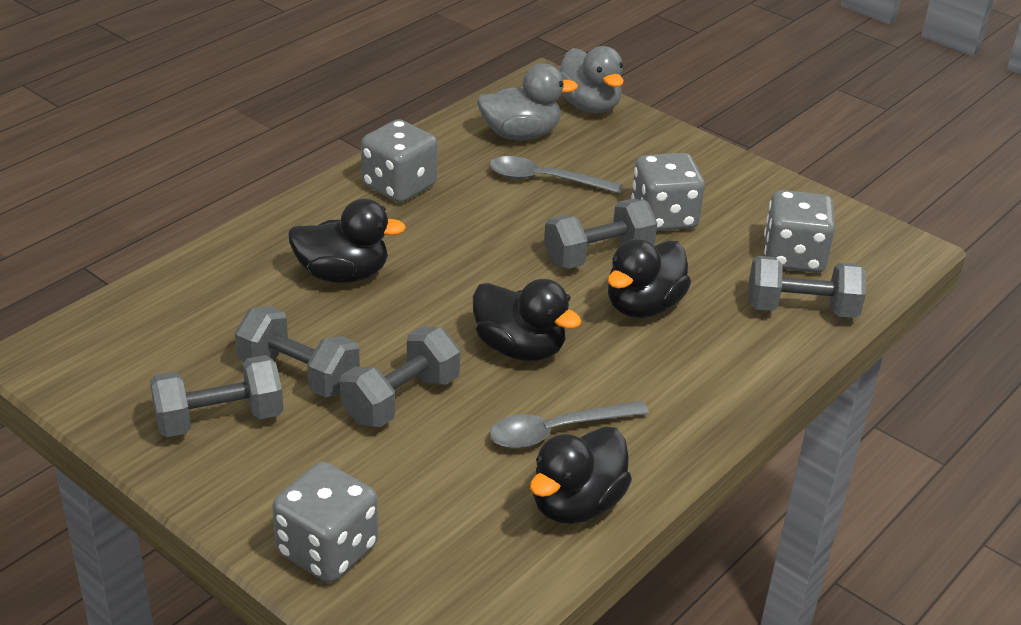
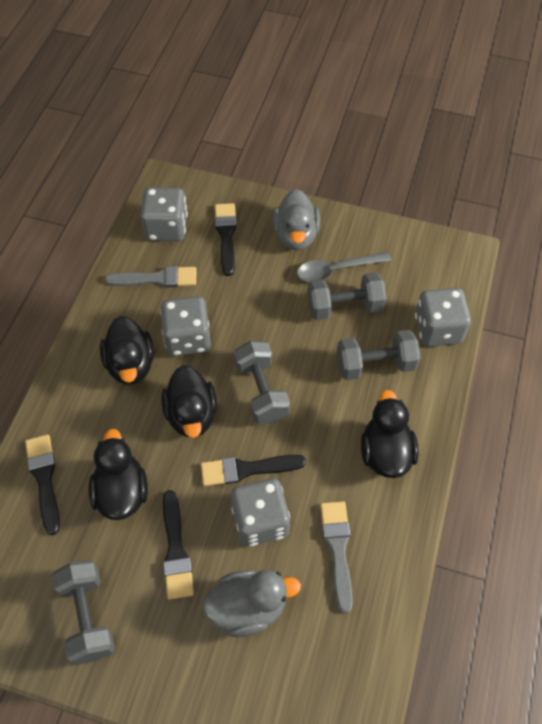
black brush: none = 0 -> [25,434,60,535] [163,490,194,600] [201,455,306,486] [215,203,237,276] = 4
grey brush: none = 0 -> [105,266,196,288] [320,502,353,614] = 2
grey dumbbell: [150,355,284,437] [235,306,360,397] [340,327,460,427] [544,199,657,269] [748,256,866,318] = 5 -> [52,560,115,665] [234,341,290,424] [307,272,387,320] [337,330,420,380] = 4
grey spoon: [489,156,623,194] [490,401,649,449] = 2 -> [297,252,392,282] = 1

